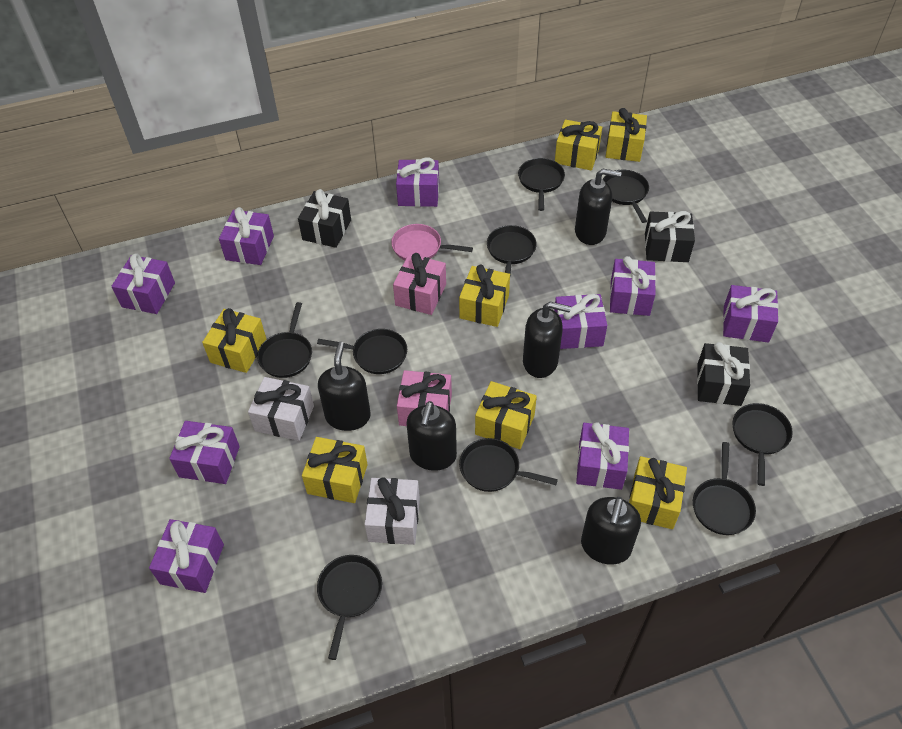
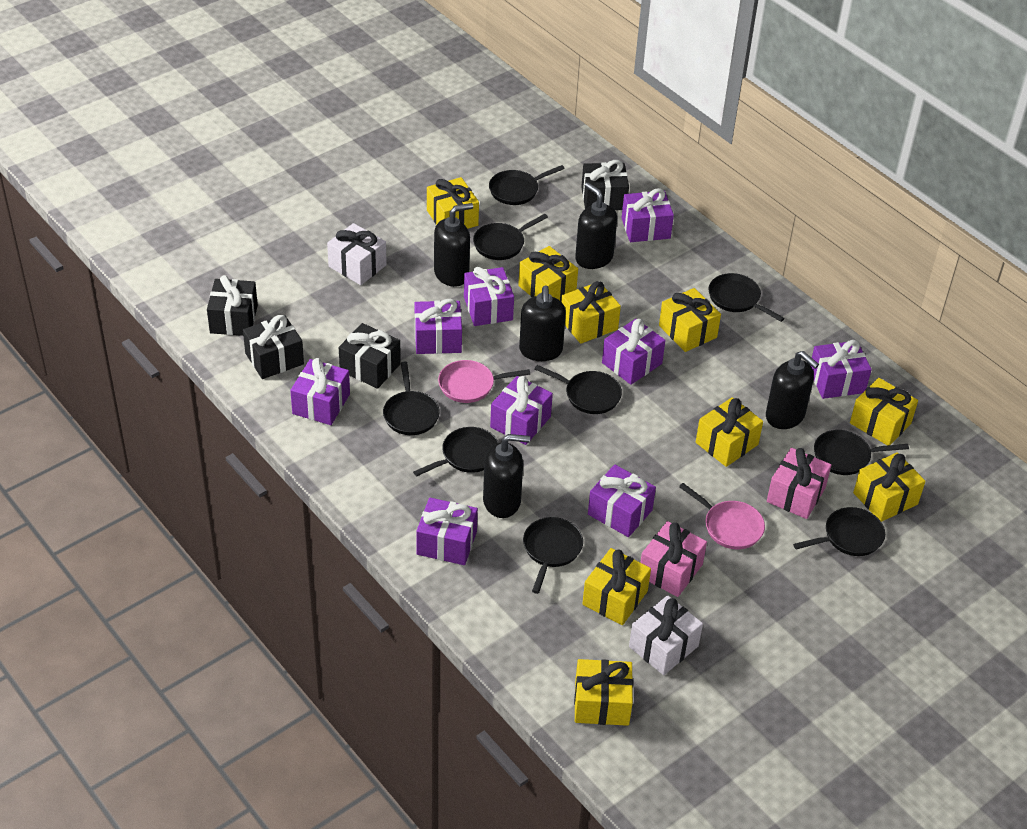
black gift: [298,189,351,248] [645,211,695,262] [697,342,750,406] = 3 -> [207,275,258,336] [243,315,304,379] [339,323,401,389] [581,160,629,210] = 4
pink pan: [391,224,473,260] = 1 -> [438,360,530,403] [679,483,765,549] = 2
yellow gift: [202,308,266,373] [302,437,368,503] [459,265,510,327] [475,381,537,449] [555,120,602,171] [605,108,647,162] [629,456,687,529] = 7 -> [427,177,479,229] [518,246,578,301] [561,281,621,344] [574,659,633,726] [582,548,651,625] [659,288,721,352] [696,397,763,467] [850,378,918,445] [853,452,925,522] = 9

